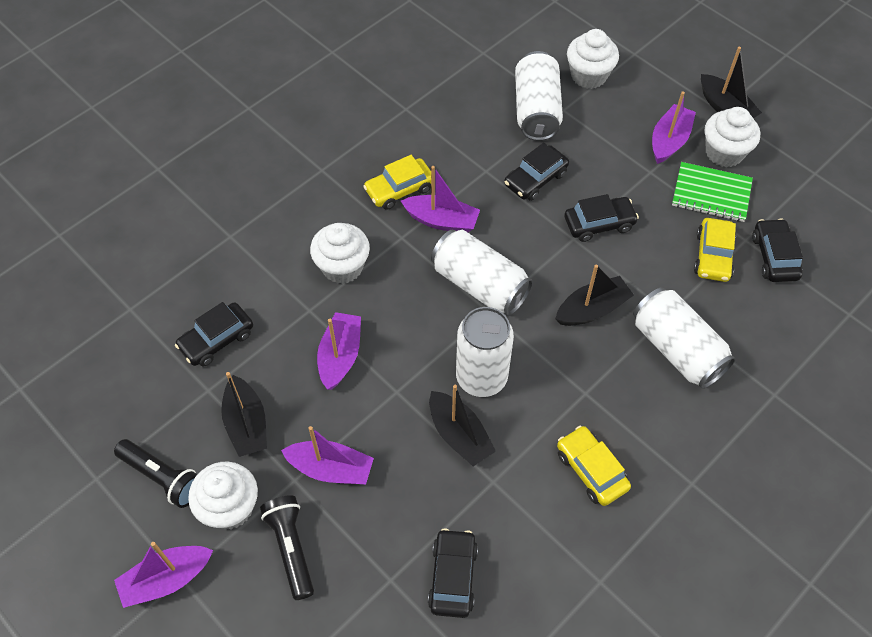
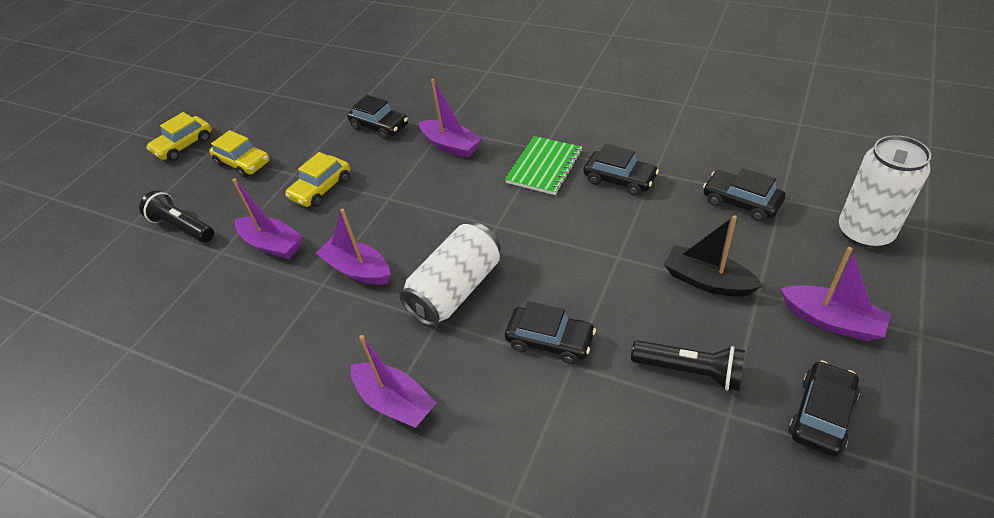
black boat: [221,372,267,457] [429,385,496,467] [555,265,634,326] [701,47,762,118] = 4 -> [664,215,763,297] = 1
white can: [431,230,533,316] [456,307,514,397] [515,51,563,141] [633,287,736,389] = 4 -> [399,223,501,326] [839,135,931,248] = 2
white cupcake: [188,462,258,530] [310,223,370,284] [567,29,619,89] [705,107,760,167] = 4 -> none = 0

